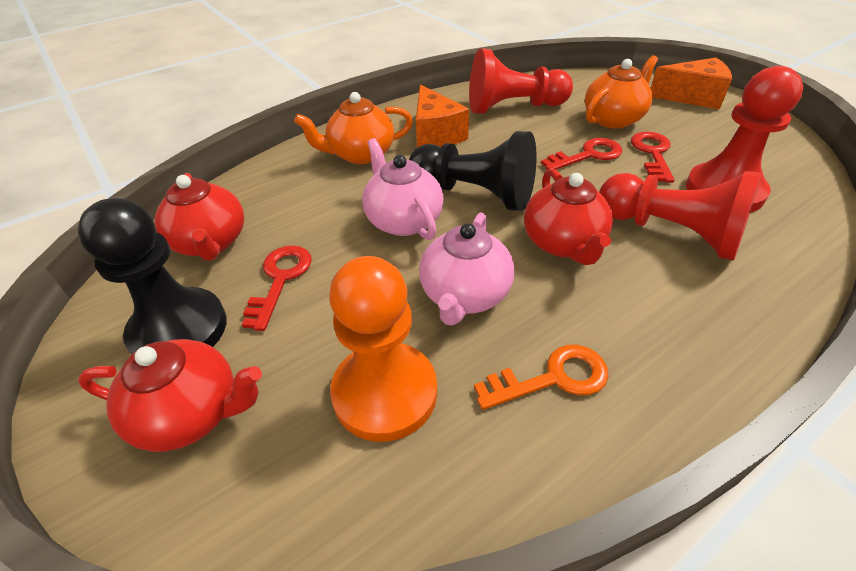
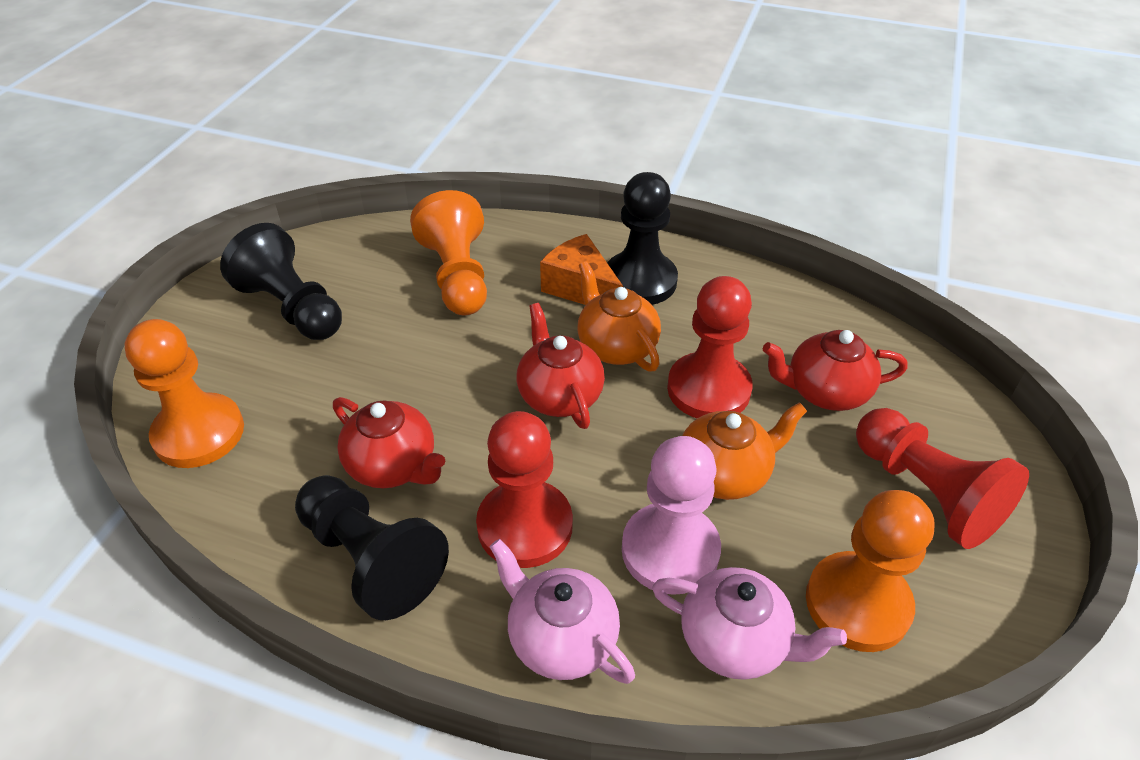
black pawn: [77,198,227,355] [409,131,537,211] = 2 -> [220,223,342,340] [295,475,449,620] [607,172,678,305] = 3
orange cheese: [416,84,469,148] [651,58,732,109] = 2 -> [540,234,623,305] = 1
orange key: [474,345,609,410] = 1 -> none = 0
orange pawn: [329,256,437,442] = 1 -> [125,319,244,468] [410,190,487,315] [806,490,934,652] = 3
pink pawn: none = 0 -> [622,436,721,595] = 1
red key: [242,245,312,331] [541,138,622,170] [631,132,674,183] = 3 -> none = 0

